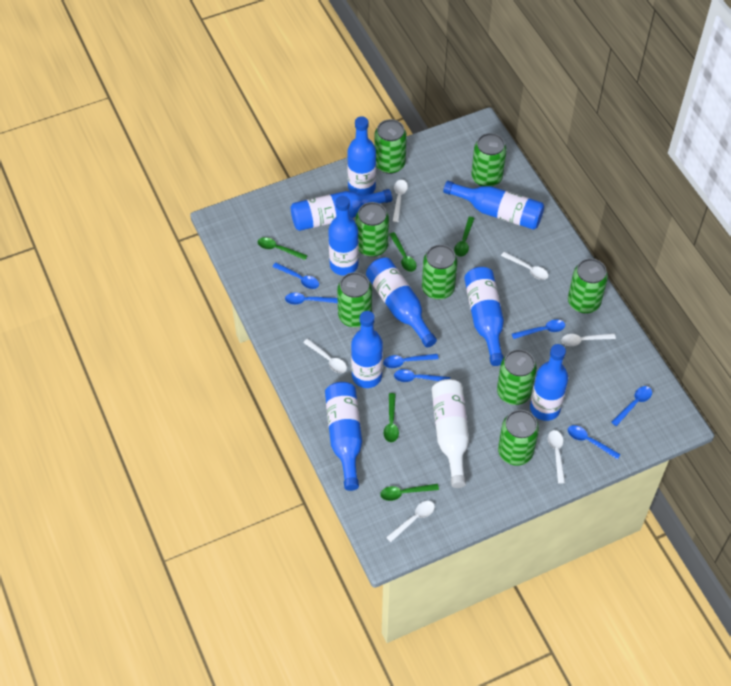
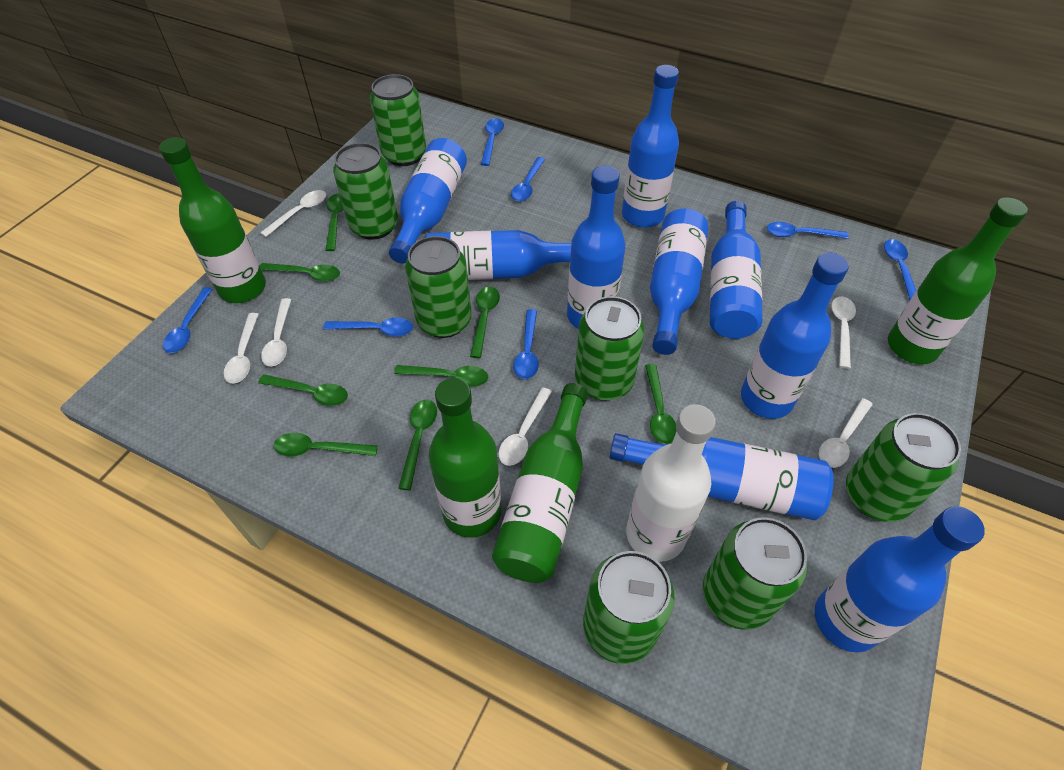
green bottle: none = 0 -> [159,137,266,303] [429,378,501,538] [492,383,588,583] [888,197,1028,364] = 4
green can: [337,272,372,327] [356,202,389,257] [374,119,407,174] [422,245,458,300] [471,133,507,187] [497,349,537,405] [498,410,539,466] [568,258,608,313] = 8 -> [333,143,398,240] [370,74,426,166] [405,236,472,338] [575,296,645,401] [583,551,675,664] [703,517,807,630] [846,413,961,522] = 7
green spoon: [258,237,308,260] [380,484,439,501] [384,393,399,442] [389,232,417,272] [454,217,475,257] = 5 -> [258,374,348,406] [260,263,340,282] [274,433,378,456] [325,193,344,251] [394,365,488,387] [398,399,437,490] [470,287,500,358] [645,364,677,444] = 8

